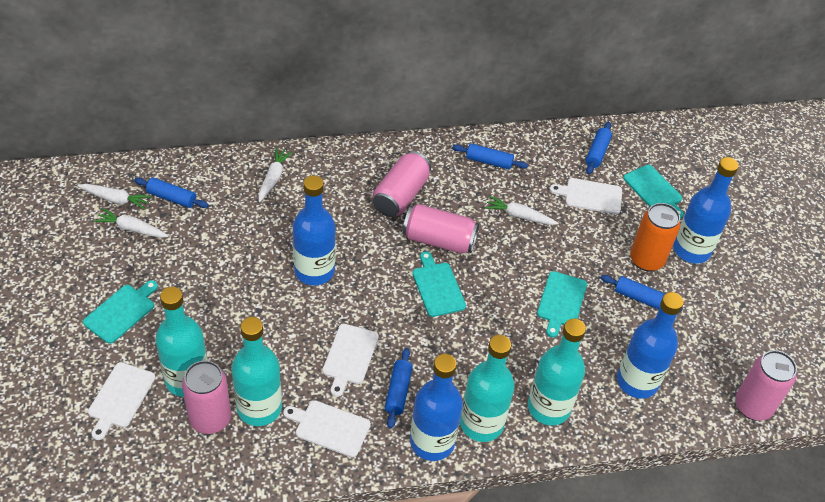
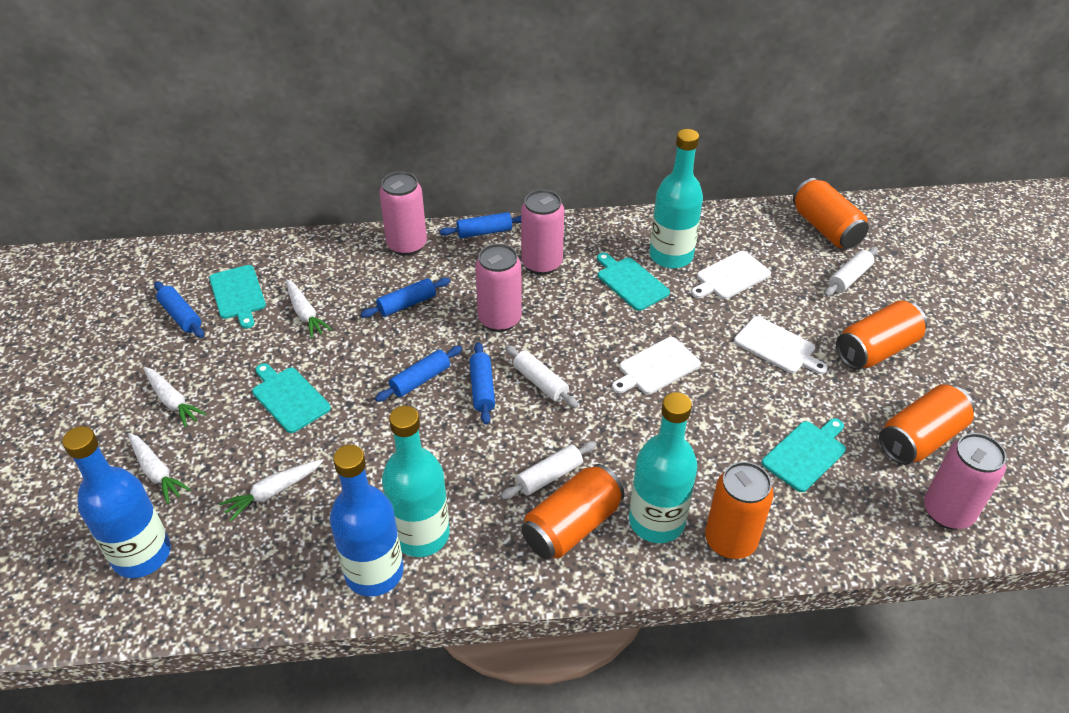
blue bottle: [293,176,336,285] [410,354,463,461] [617,292,684,399] [673,157,739,264] = 4 -> [62,426,171,578] [330,445,404,596] = 2
orange can: [630,203,681,271] = 1 -> [521,464,625,560] [705,462,774,559] [793,178,869,249] [836,301,927,370] [879,385,974,465] = 5
turquoise bottle: [156,287,208,397] [232,317,282,426] [460,335,515,442] [528,319,586,425] = 4 -> [382,406,450,557] [629,392,698,543] [649,129,703,269] = 3
white cutting board: [88,362,155,440] [283,400,371,457] [323,324,379,397] [550,178,622,214] = 4 -> [612,337,701,394] [691,251,771,299] [734,316,828,374] = 3
white rolling pin: none = 0 -> [501,441,597,499] [505,345,578,408] [824,247,878,297] = 3

